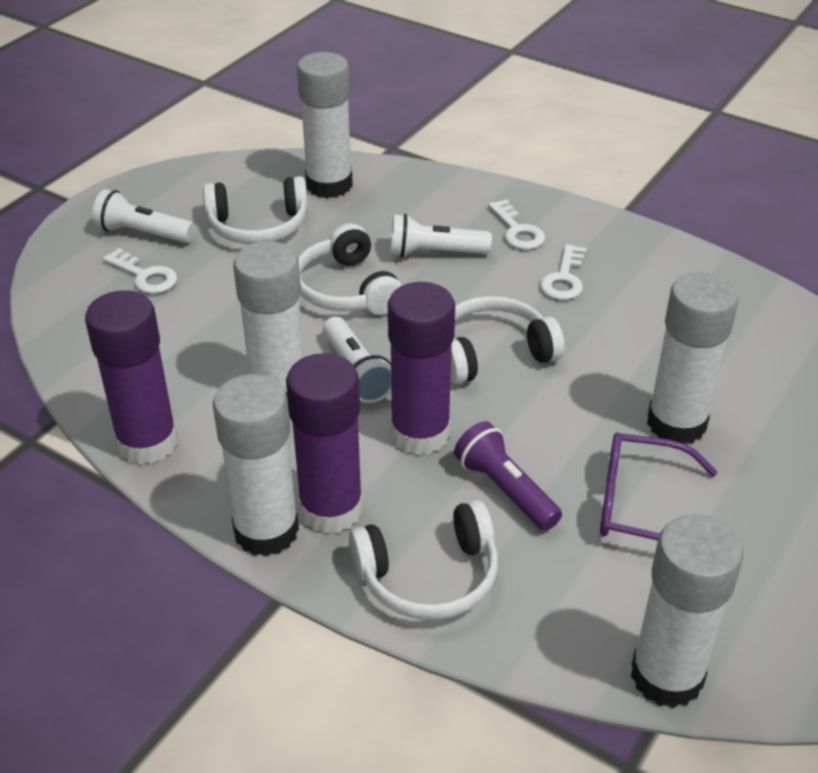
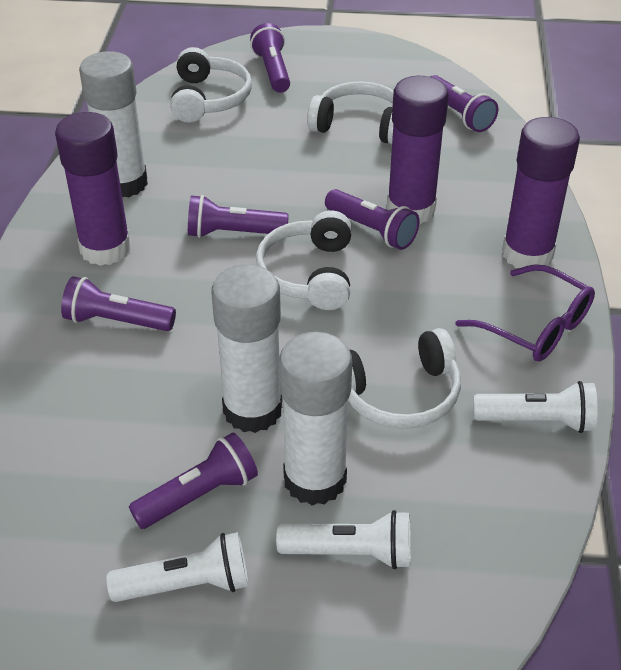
purple flashlight: [454,421,562,531] = 1 -> [61,276,176,331] [129,432,258,529] [188,195,289,238] [250,23,290,93] [325,189,420,250] [430,75,498,132] = 6
white glue stick: [213,374,299,557] [233,241,304,399] [297,52,353,198] [631,514,744,708] [647,272,739,444] = 5 -> [79,51,148,197] [211,265,282,433] [279,332,352,506] = 3
white key: [103,248,177,294] [488,199,545,250] [540,244,586,300] = 3 -> none = 0

